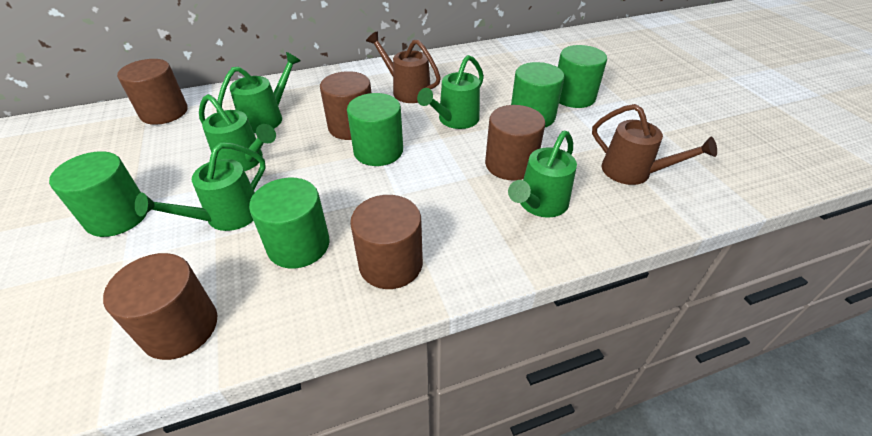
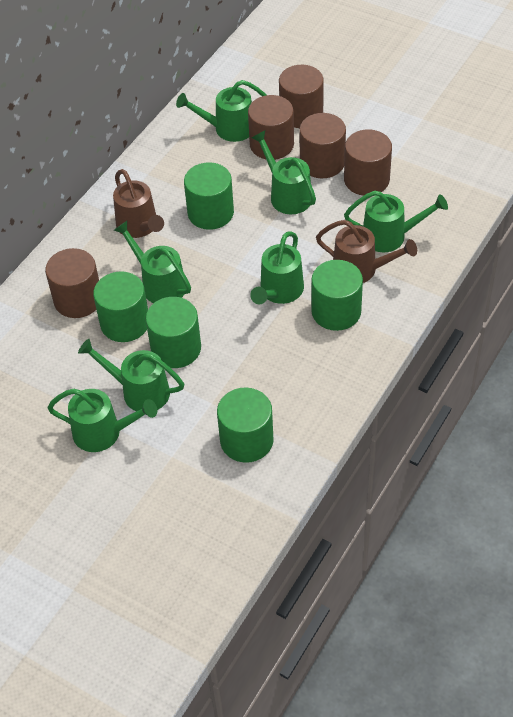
green watering can: [135,142,266,231] [199,94,276,171] [217,52,301,133] [417,55,484,129] [508,131,577,218] = 5 -> [47,389,157,452] [78,339,184,411] [114,221,191,303] [176,80,266,142] [250,231,304,304] [252,130,316,214] [344,191,448,252] = 7

